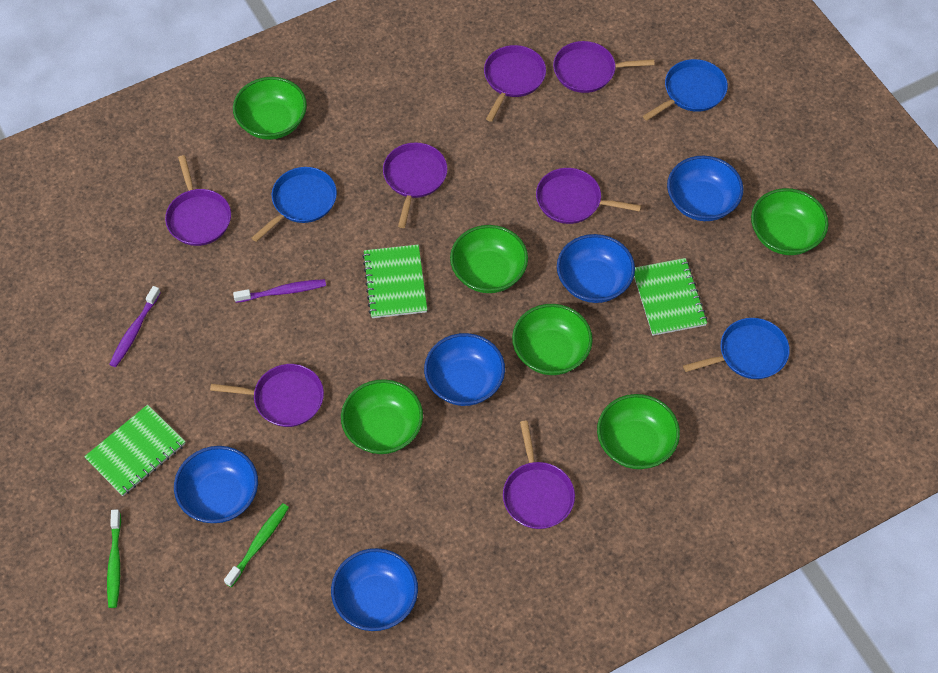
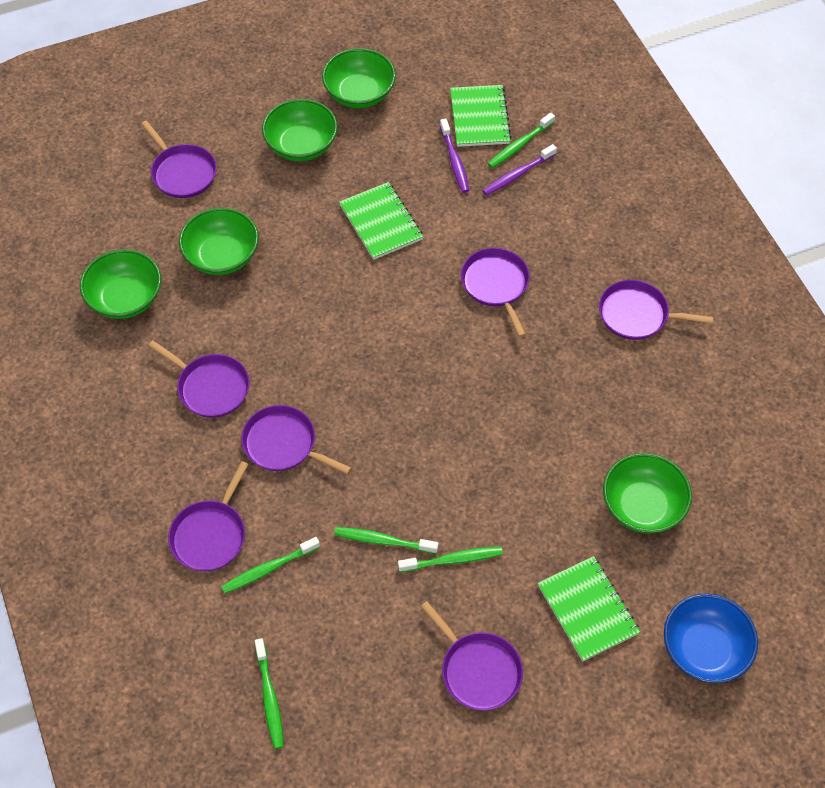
blue bowl: [174,446,258,523] [331,548,418,631] [424,333,505,406] [557,234,635,303] [667,156,743,221] = 5 -> [664,594,758,683] = 1
blue pan: [252,167,337,242] [643,59,728,121] [683,318,790,379] = 3 -> none = 0
green bowl: [233,77,307,140] [341,379,423,454] [450,225,528,293] [512,304,593,375] [597,394,680,469] [751,188,829,255] = 6 -> [80,249,161,319] [179,207,259,275] [262,99,338,161] [322,48,396,109] [603,453,692,534] = 5
green toothbrush: [107,509,121,608] [224,503,289,587] = 2 -> [221,537,320,594] [255,638,284,749] [334,527,438,554] [398,546,503,572] [488,113,555,168] = 5

